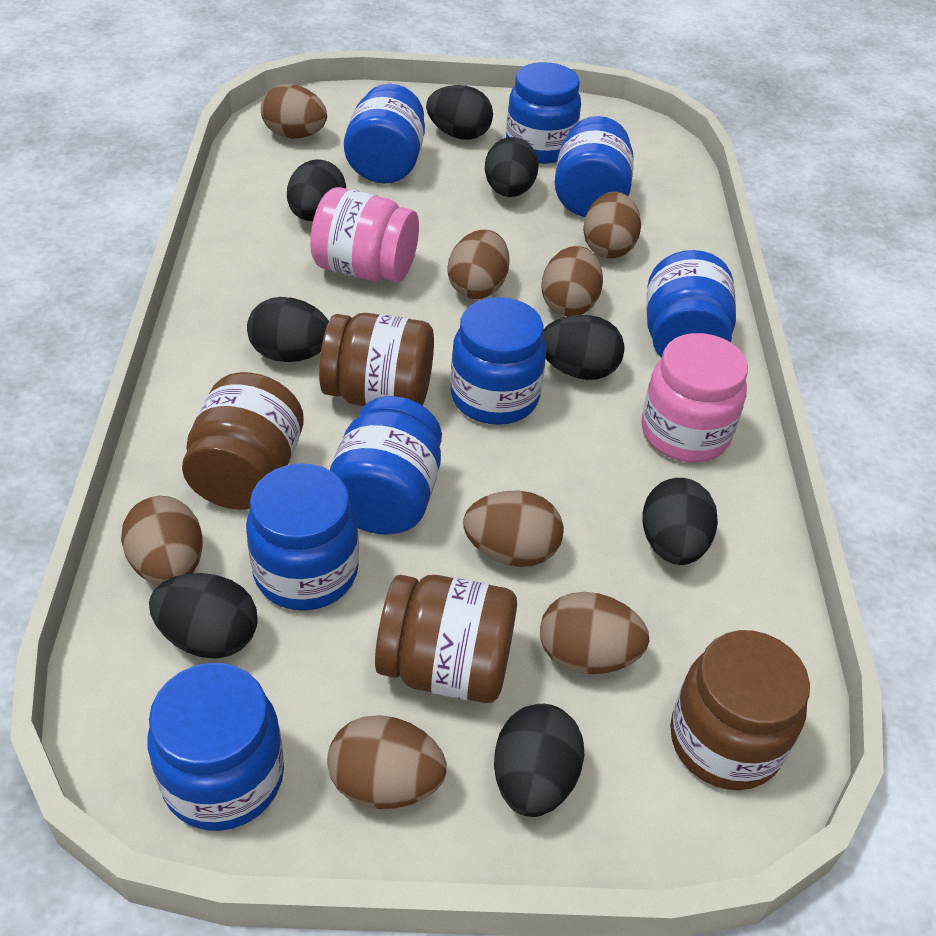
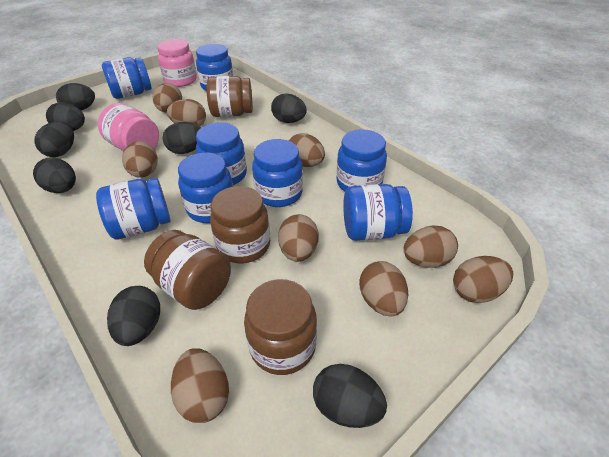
brown egg: [121,496,203,586] [261,84,327,139] [327,715,447,809] [448,229,510,299] [463,491,564,567] [540,592,649,674] [542,246,603,316] [583,192,641,258] = 8 -> [122,142,158,178] [153,83,182,113] [167,99,206,126] [171,348,229,423] [278,214,319,262] [289,133,325,167] [359,261,408,317] [404,226,458,268] [453,256,513,303] = 9

